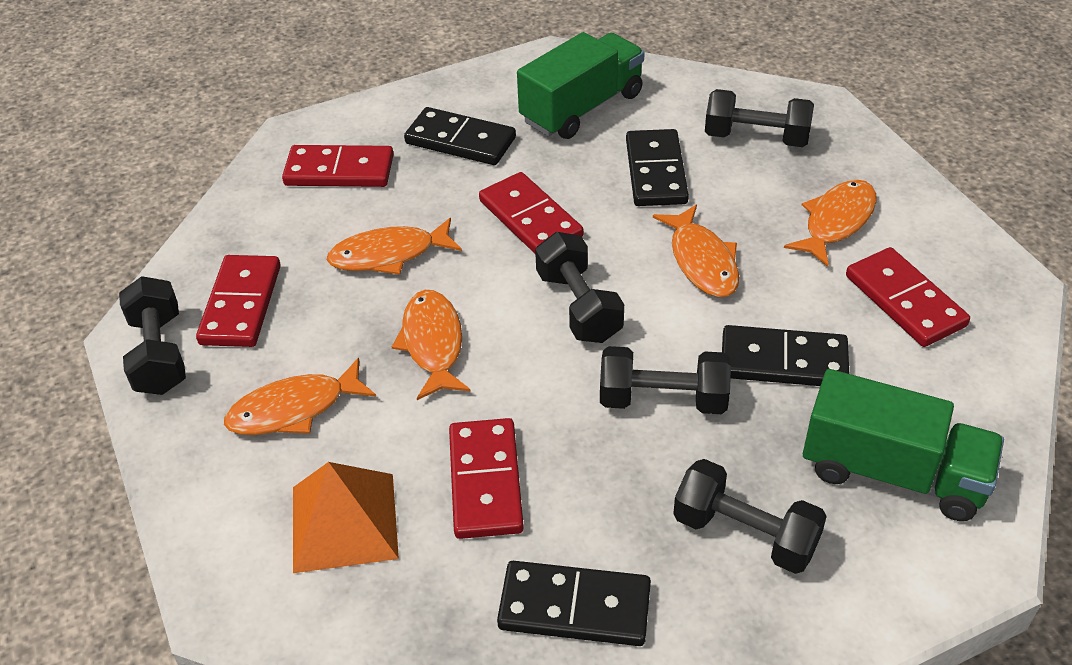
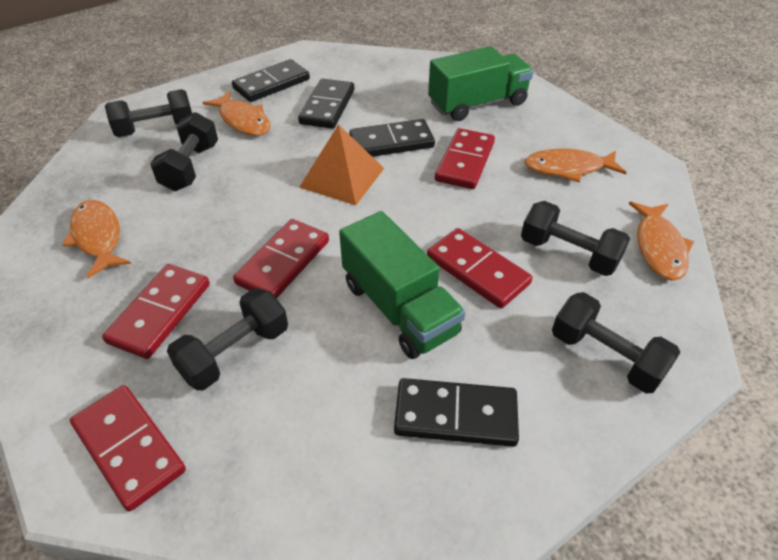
orange fish: [224,358,376,435] [327,218,462,275] [392,290,471,400] [653,205,739,297] [784,180,877,267] = 5 -> [63,200,131,279] [202,91,271,136] [524,149,627,182] [629,202,694,281] = 4

